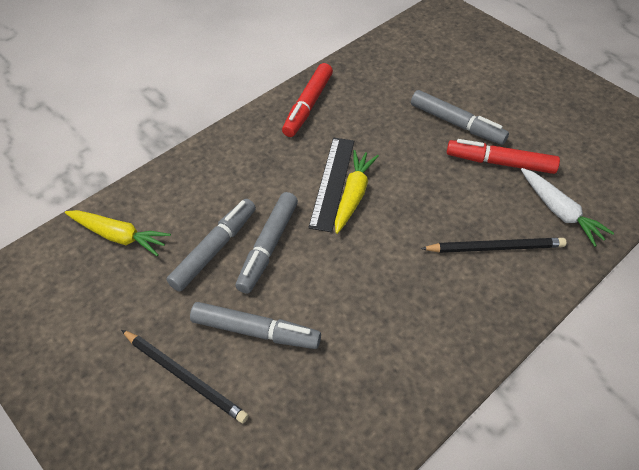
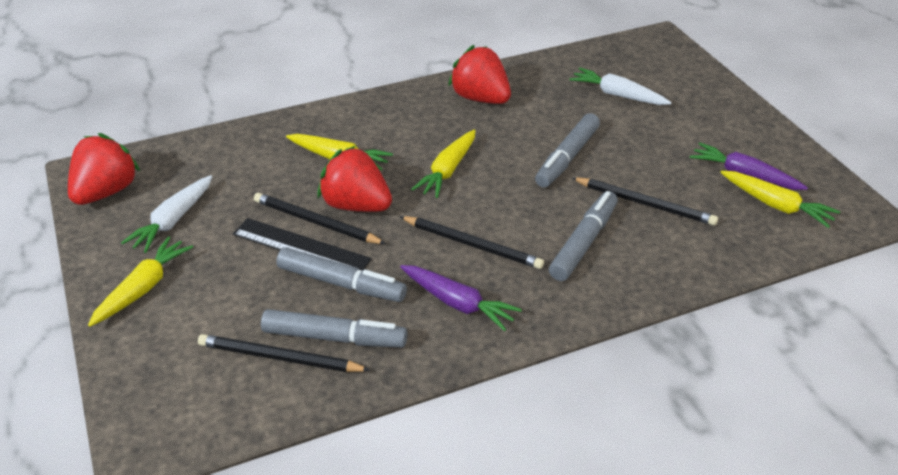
black pencil: [121,330,249,423] [421,238,566,253] = 2 -> [198,334,370,372] [254,193,386,244] [399,216,544,269] [572,177,718,226] = 4
purple carrot: none = 0 -> [400,265,522,331] [690,142,808,190] = 2
red marker: [282,63,333,137] [447,139,560,174] = 2 -> none = 0
red strawberry: none = 0 -> [68,133,141,205] [318,146,392,212] [448,45,511,104] = 3
white carrot: [521,168,614,247] = 1 -> [121,175,212,253] [569,68,672,105] = 2
yellow carrot: [65,210,171,256] [335,150,379,234] = 2 -> [88,236,193,327] [286,134,393,171] [411,129,475,198] [720,171,840,228] = 4

